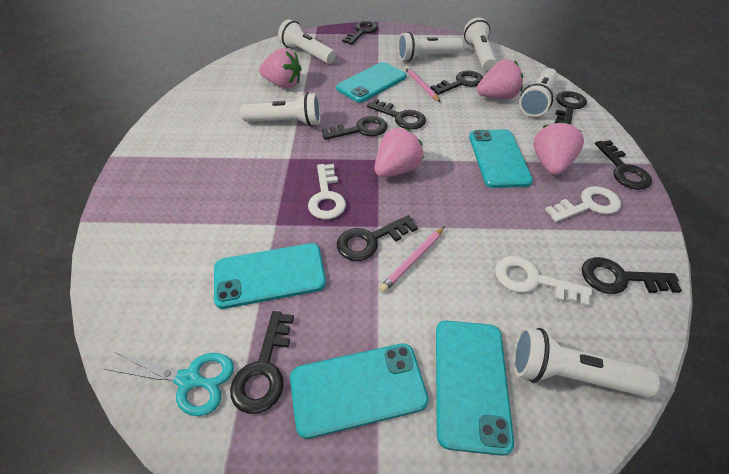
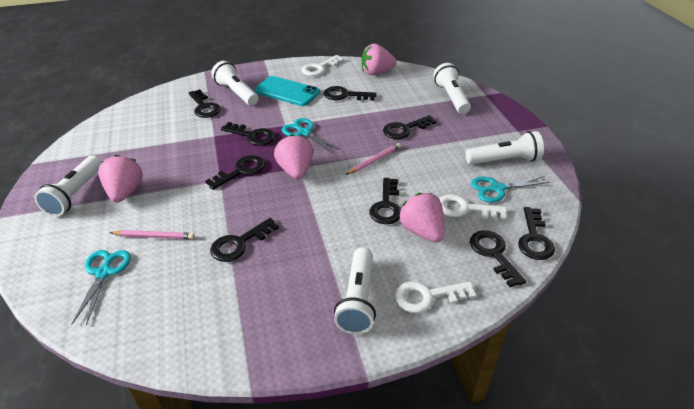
turquoise phone: [214,243,326,309] [290,343,429,439] [336,62,407,103] [436,321,514,456] [469,129,533,188] = 5 -> [254,76,320,106] = 1
turquoise scissors: [104,351,234,416] = 1 -> [71,250,131,326] [282,118,340,154] [471,176,550,203] = 3
white flashlight: [240,92,321,126] [278,19,336,64] [398,32,464,62] [464,17,497,71] [513,327,660,397] [519,68,557,117] = 6 -> [34,156,102,216] [211,61,258,106] [334,247,376,335] [433,63,471,114] [466,131,544,164] = 5

